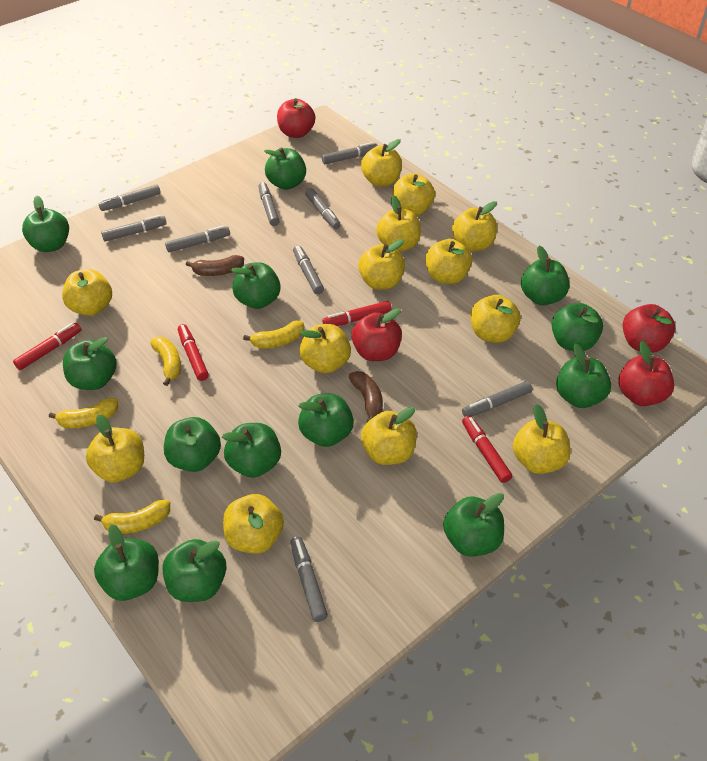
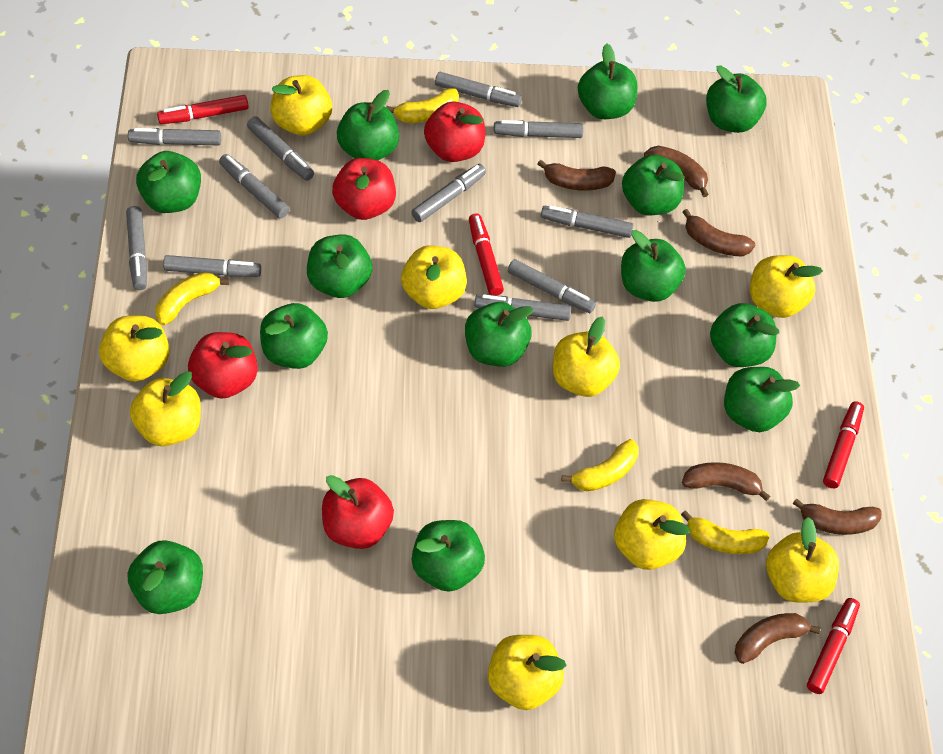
brown banana: [186,255,244,276] [349,371,383,422] = 2 -> [537,160,616,191] [644,146,709,197] [682,462,770,501] [683,209,755,256] [735,613,821,664] [793,498,882,535] = 6
grey marker: [99,184,161,211] [101,215,167,242] [165,226,230,252] [258,182,280,226] [290,536,328,622] [293,245,324,294] [305,188,341,229] [322,142,378,164] [462,381,533,417] = 9 -> [126,206,147,290] [128,128,221,146] [163,255,261,277] [219,154,289,219] [247,116,314,181] [411,164,486,222] [435,72,522,107] [474,294,571,321] [494,120,583,138] [508,259,596,313] [541,206,634,238] = 11
yellow apple: [62,269,112,316] [86,414,144,483] [223,494,284,554] [299,324,351,373] [358,239,405,290] [361,139,402,187] [361,407,417,465] [376,195,421,252] [392,173,435,216] [425,239,472,284] [452,201,497,252] [470,295,520,343] [513,404,570,474] = 13 -> [99,315,170,382] [130,371,201,446] [270,75,332,136] [401,245,467,309] [488,635,567,710] [553,316,620,397] [614,499,690,570] [750,255,823,318] [766,517,839,603] = 9

